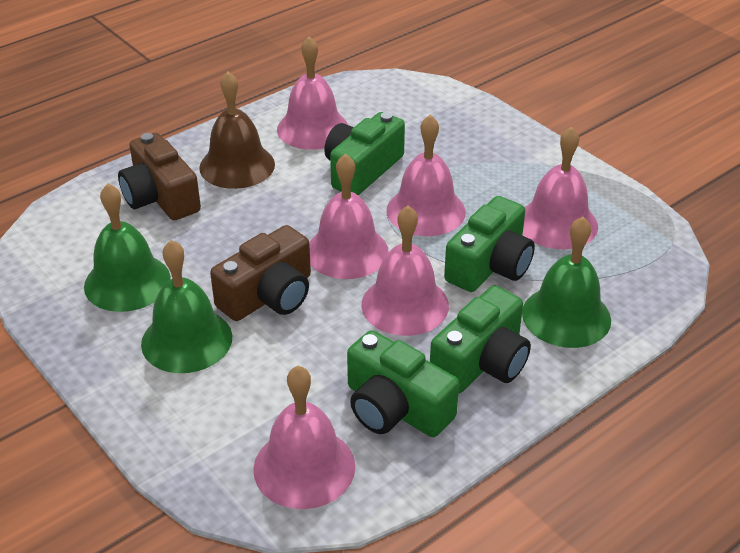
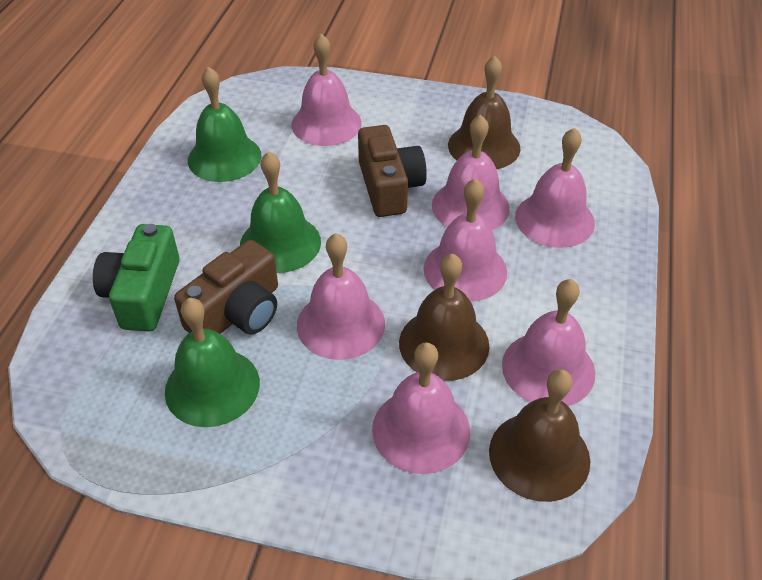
brown bell: [199,72,275,189] = 1 -> [399,253,489,381] [448,56,520,169] [489,369,590,502] = 3
green camera: [324,112,405,195] [347,330,459,437] [430,286,531,394] [444,196,535,292] = 4 -> [93,224,180,331] = 1
pink bell: [253,366,355,509] [277,36,348,150] [309,154,389,279] [362,206,449,336] [386,115,466,236] [523,126,598,249] = 6 -> [291,34,362,146] [297,233,385,360] [372,342,470,474] [424,178,507,302] [432,115,510,230] [502,279,595,406] [515,128,595,248] = 7

